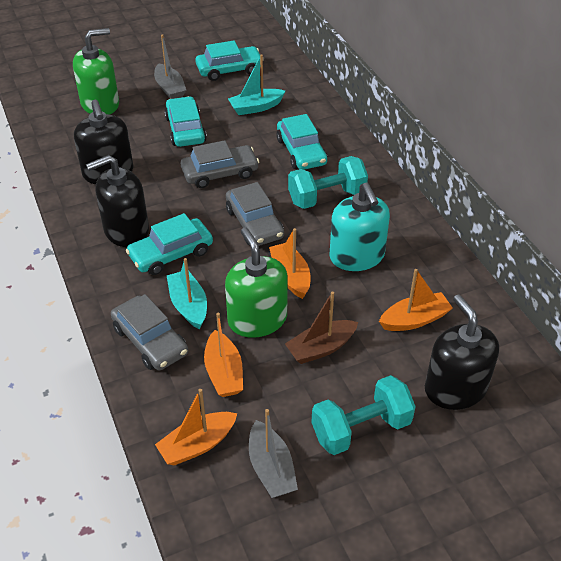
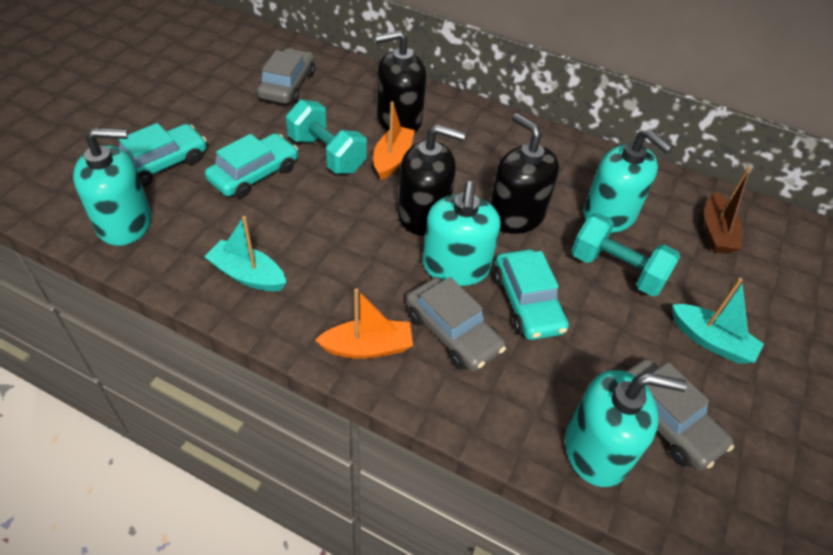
green soap dispenser: [73,28,119,114] [225,228,288,338] = 2 -> none = 0
grey boat: [154,34,186,99] [249,409,298,498] = 2 -> none = 0
orange boat: [155,389,237,466] [204,313,243,397] [269,228,310,299] [379,269,453,331] = 4 -> [315,288,413,359] [373,101,415,180] = 2
turquoise car: [126,213,213,275] [164,96,207,147] [196,41,264,81] [276,114,327,170] = 4 -> [119,123,207,187] [205,133,298,198] [494,249,569,340] = 3
turquoise soap dispenser: [329,183,390,271] = 1 -> [73,128,151,246] [423,181,501,286] [565,370,687,487] [584,129,673,233] = 4

